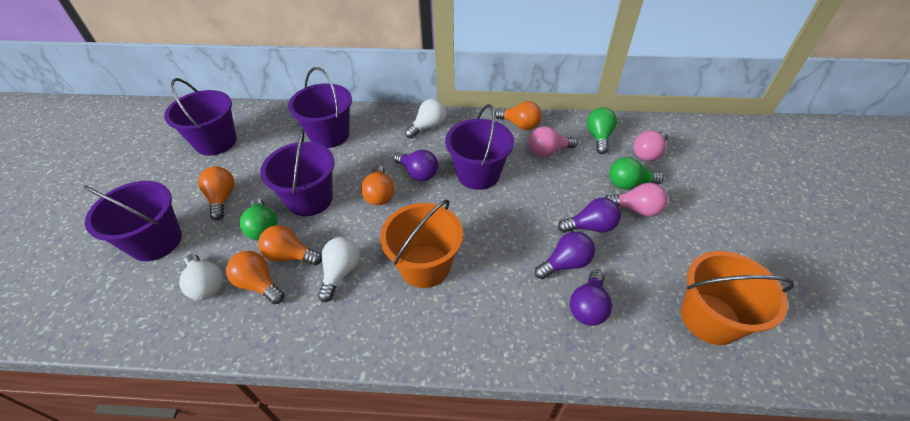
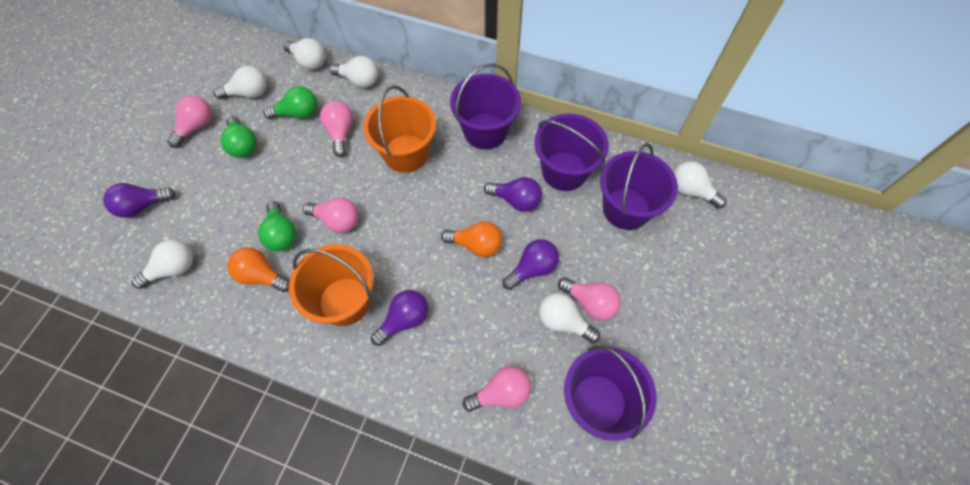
orange light bulb: [198,166,234,220] [226,251,284,305] [258,225,322,265] [361,166,394,205] [494,101,542,130] = 5 -> [227,247,290,292] [441,221,502,257] = 2
pink light bulb: [529,126,578,157] [605,183,668,217] [633,130,668,161] = 3 -> [167,95,212,148] [303,198,358,233] [320,101,353,157] [463,366,531,412] [558,277,621,321] = 5
purple bucket: [84,181,182,261] [164,78,237,156] [260,128,335,216] [288,67,352,148] [445,104,514,190] = 5 -> [450,63,521,150] [534,113,609,191] [564,346,657,441] [600,143,678,230] = 4
white light bulb: [179,254,224,300] [318,237,360,302] [405,99,446,139] = 3 -> [132,240,193,289] [214,66,267,99] [283,38,325,70] [329,56,378,88] [539,293,600,343] [674,161,727,209] = 6

